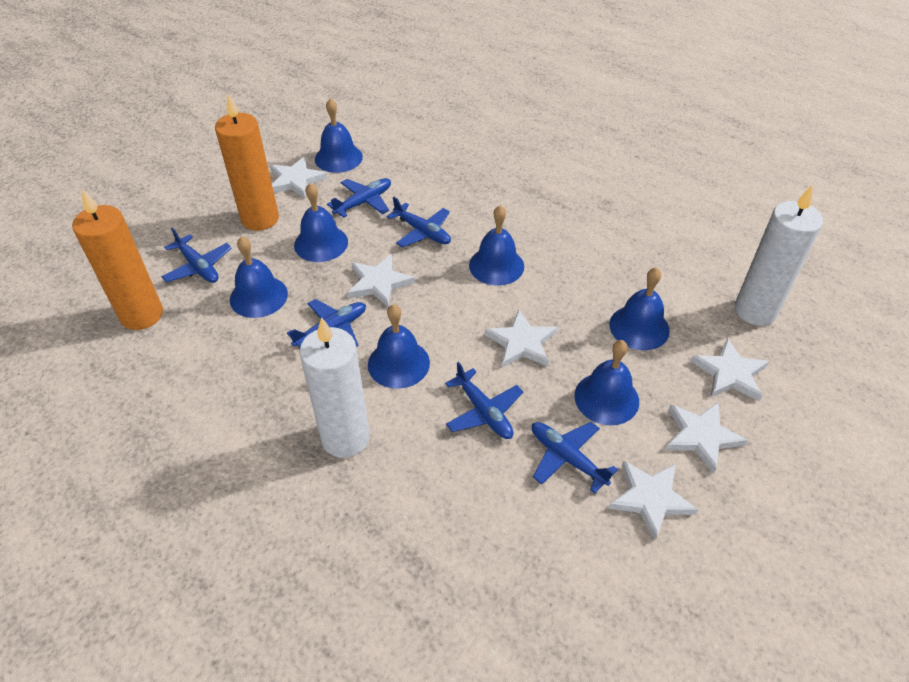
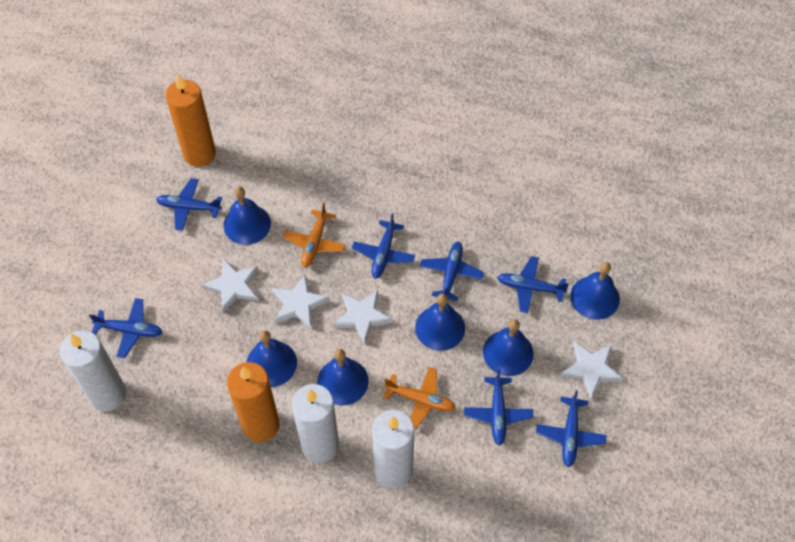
blue bell: [230,236,288,318] [294,183,348,262] [315,98,363,173] [368,304,430,389] [469,205,524,286] [574,340,639,425] [609,267,670,350] = 7 -> [224,187,271,245] [247,330,297,387] [317,349,369,406] [415,293,465,351] [483,319,534,376] [570,262,620,320] = 6
blue plane: [161,227,232,283] [287,299,366,348] [327,178,391,218] [387,197,451,247] [445,362,523,439] [532,422,618,493] = 6 -> [89,298,162,358] [156,178,222,231] [352,213,415,279] [420,242,484,301] [464,369,533,446] [497,256,569,313] [536,390,607,467] = 7
orange plane: none = 0 -> [283,203,346,267] [383,367,456,430] = 2
white candle: [299,317,370,458] [735,185,823,326] = 2 -> [60,330,126,412] [292,384,339,463] [372,410,415,488] = 3
white star: [270,156,327,198] [348,254,415,308] [485,310,557,368] [608,460,698,540] [665,402,748,474] [691,338,769,401] = 6 -> [202,259,259,313] [272,275,330,329] [333,290,393,344] [560,342,623,399] = 4

